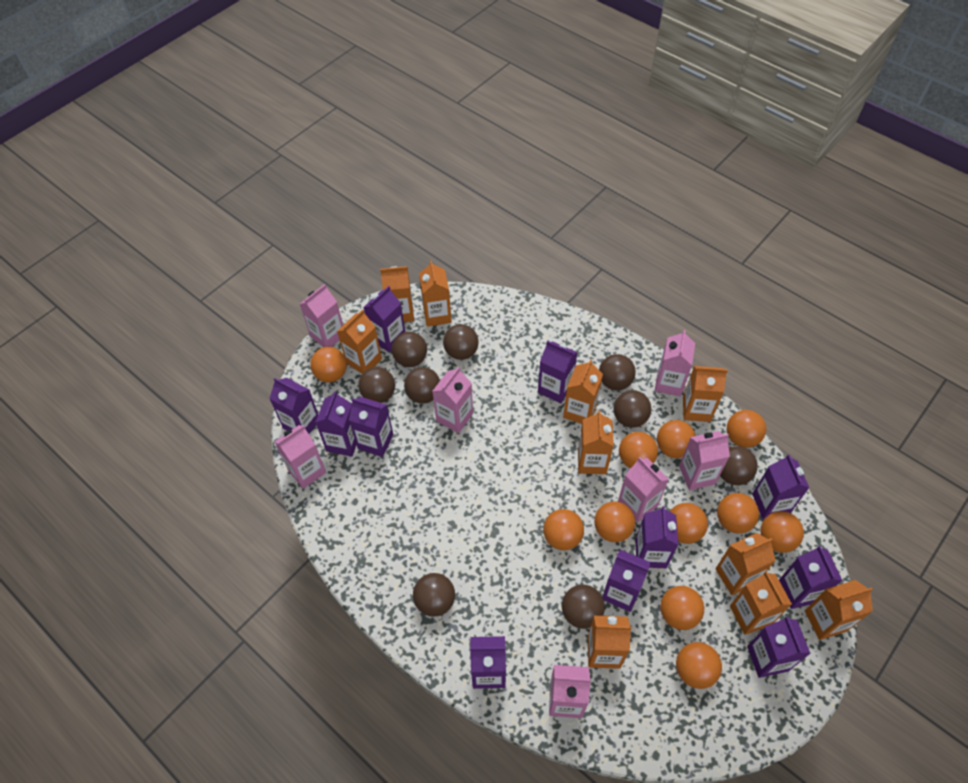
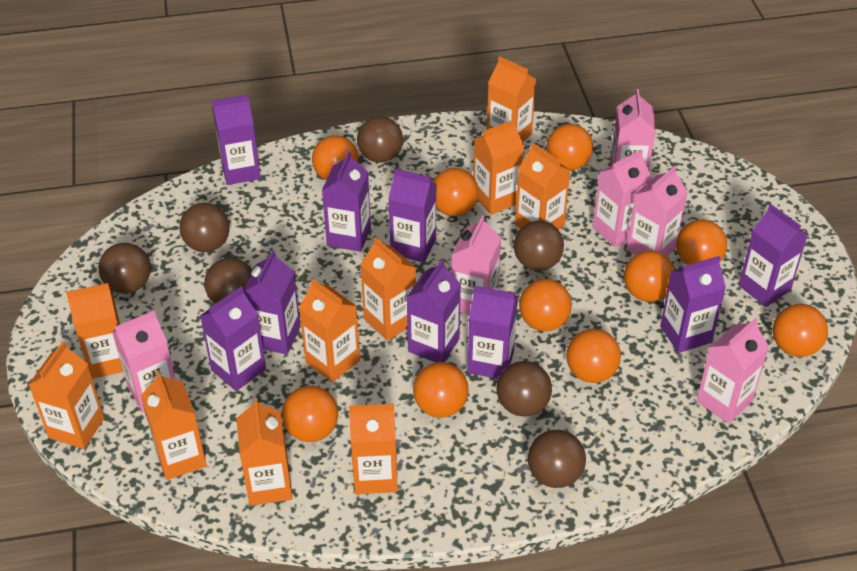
brown ball: [358,367,395,403] [391,332,427,367] [404,367,440,404] [413,573,455,617] [443,324,479,360] [562,585,605,629] [599,354,636,390] [613,390,652,428] [720,446,758,485] = 9 -> [99,243,151,294] [180,203,230,252] [204,258,253,304] [357,116,403,163] [497,361,552,417] [514,221,564,271] [528,430,586,488] = 7
orange ball: [310,347,347,383] [543,509,584,550] [594,501,635,542] [619,432,658,468] [657,420,696,458] [660,586,704,630] [670,503,708,544] [676,642,722,689] [717,493,759,534] [727,410,766,448] [760,511,804,553] = 11 -> [282,386,338,442] [312,135,359,180] [413,362,469,418] [433,168,479,216] [519,279,572,331] [546,124,593,171] [566,329,621,383] [624,250,675,302] [676,220,727,265] [773,304,828,357] = 10
pink carton: [275,425,326,489] [300,284,343,347] [432,367,473,433] [549,665,591,718] [618,457,669,522] [655,330,695,397] [679,431,730,490] = 7 -> [112,311,176,412] [451,215,501,315] [593,149,652,248] [610,89,656,170] [627,166,688,257] [697,318,769,424] = 6
purple carton: [269,378,318,434] [315,391,356,457] [349,397,393,457] [363,286,405,353] [470,636,506,689] [538,341,578,403] [603,550,651,612] [635,506,678,568] [747,617,811,678] [752,454,809,519] [779,546,842,609] = 11 -> [200,286,266,391] [212,95,261,185] [243,250,301,355] [322,151,371,252] [388,169,437,263] [407,260,461,363] [468,285,518,379] [660,256,726,353] [739,204,808,307] = 9

